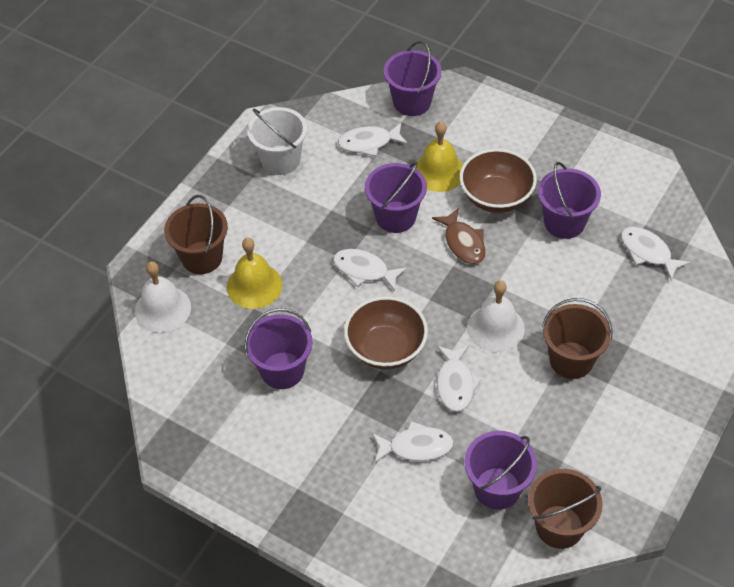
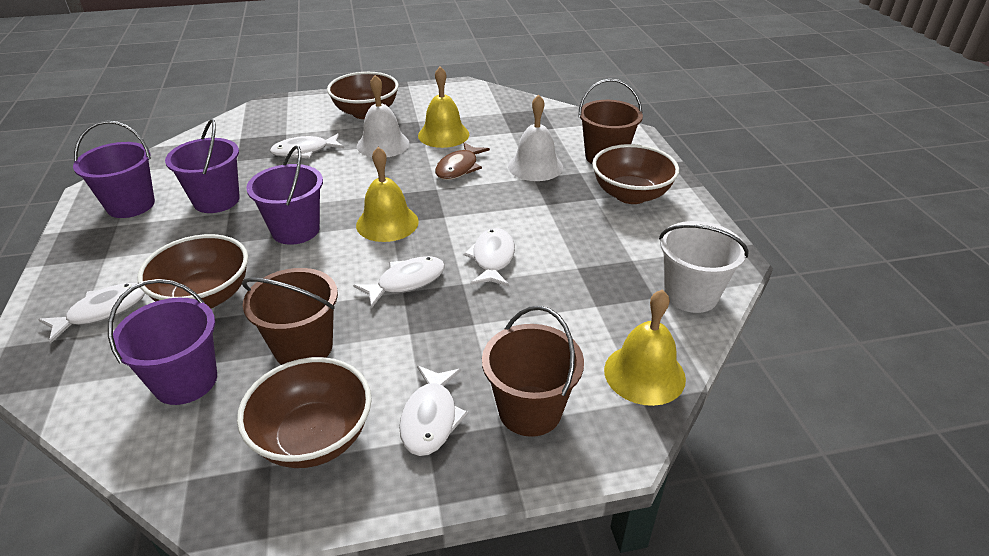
brown bowl: [344,296,428,370] [460,149,537,213] = 2 -> [137,234,248,309] [237,357,372,468] [327,72,399,119] [592,144,679,204] = 4
purple bucket: [244,308,313,389] [365,162,427,233] [384,41,442,116] [464,431,537,510] [538,162,601,239] = 5 -> [73,121,155,218] [108,279,217,405] [165,119,240,213] [246,146,323,245] = 4
yellow bell: [227,238,283,309] [414,122,463,192] = 2 -> [356,147,419,242] [418,66,469,148] [604,290,686,406] = 3

